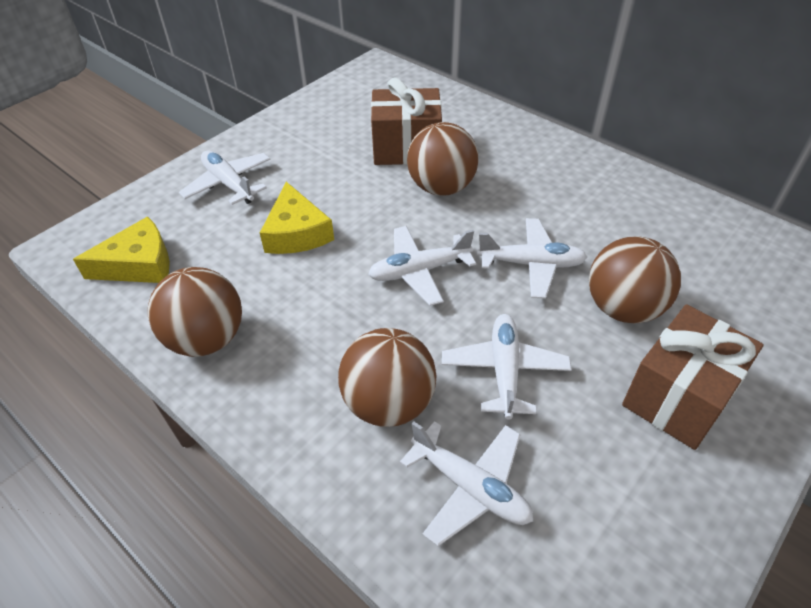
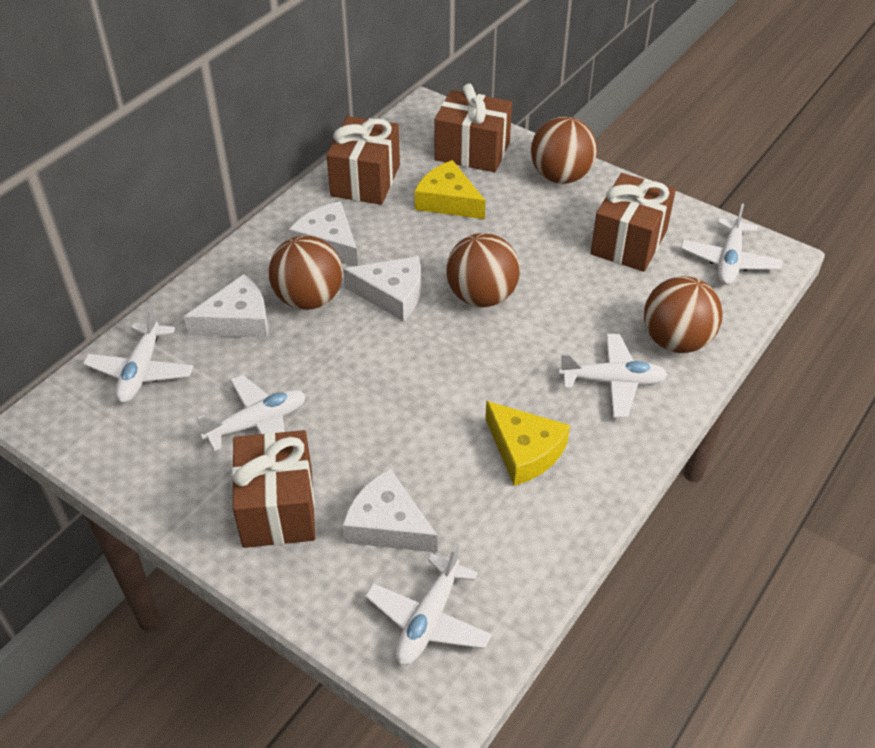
brown gift: [371,77,442,165] [622,304,764,450] = 2 -> [232,430,315,548] [326,116,400,205] [435,83,512,172] [591,173,676,272] = 4
white cheese: none = 0 -> [184,274,268,338] [289,201,358,266] [342,469,438,553] [343,256,421,321] = 4

